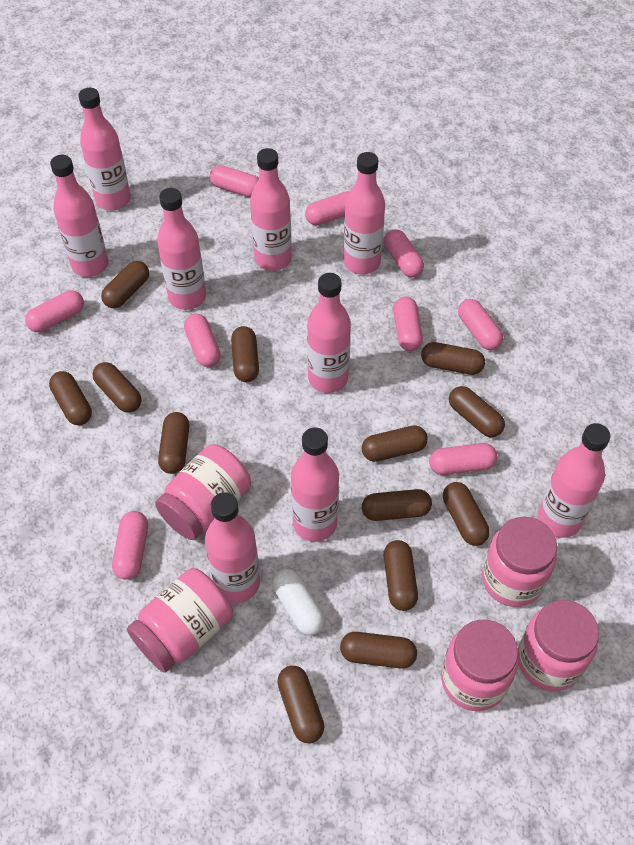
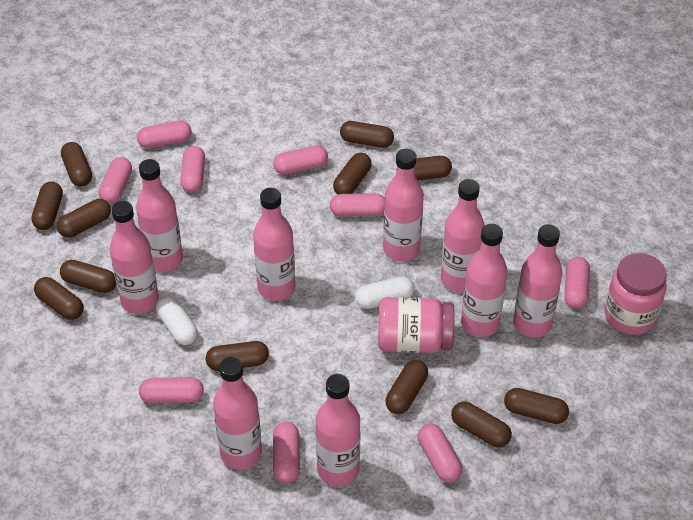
brown capsule: [49,371,92,425] [93,362,142,413] [101,261,149,308] [158,412,190,474] [231,326,259,382] [277,666,324,743] [340,632,417,669] [362,425,428,462] [362,489,432,521] [384,540,418,611] [421,342,485,375] [443,482,490,546] [449,386,505,437] = 13 -> [31,182,63,230] [34,277,84,320] [57,199,111,238] [60,260,116,293] [61,142,92,187] [206,341,269,371] [333,153,372,194] [340,121,394,148] [385,360,428,414] [396,156,452,181] [451,402,512,447] [504,388,569,424] = 12
pink jar: [127,568,233,673] [155,444,251,540] [441,620,519,711] [482,517,557,607] [518,600,599,691] = 5 -> [378,297,454,353] [604,253,667,335] = 2
white capsule: [272,569,325,635] = 1 -> [156,296,198,345] [355,276,414,309] = 2

